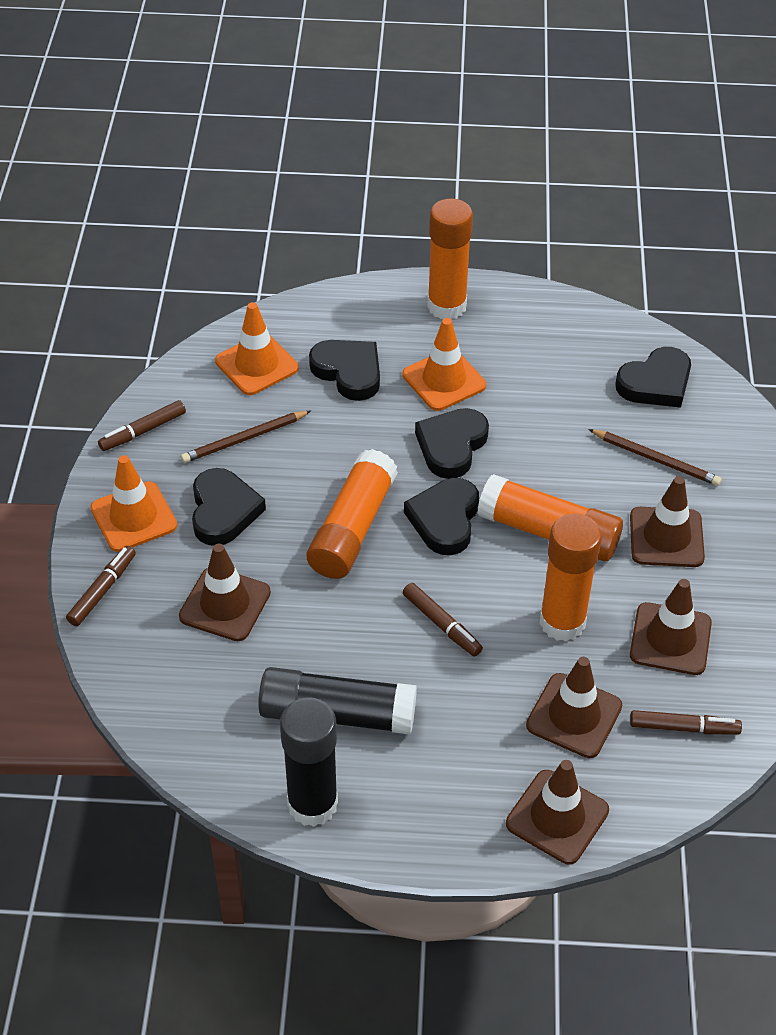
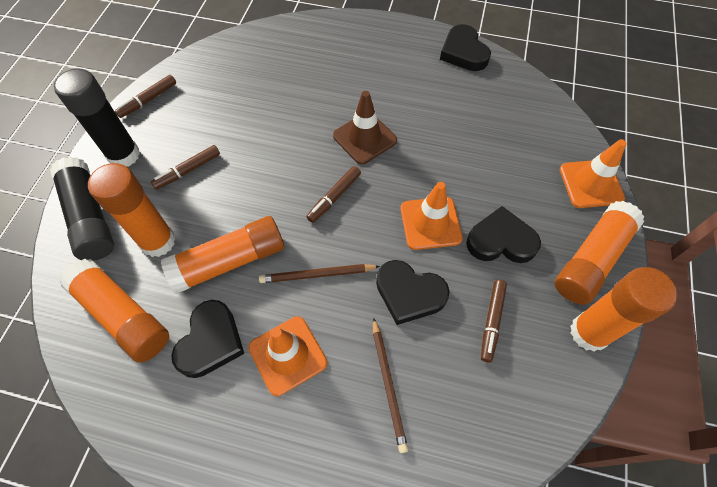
black heart: [192,468,266,546] [309,340,380,401] [404,478,479,555] [415,408,489,479] [615,347,691,408] = 5 -> [171,300,244,378] [376,260,450,325] [440,24,491,71] [466,206,541,263] = 4
brown traffic cone: [179,544,271,641] [506,760,609,864] [526,657,622,758] [630,476,705,567] [630,579,712,675] = 5 -> [333,91,397,165] = 1
orange glue stick: [307,449,398,579] [427,198,473,319] [477,474,623,561] [540,514,602,641] = 4 -> [59,259,169,363] [88,163,176,257] [161,216,284,294] [555,201,645,305] [570,267,677,352] = 5

